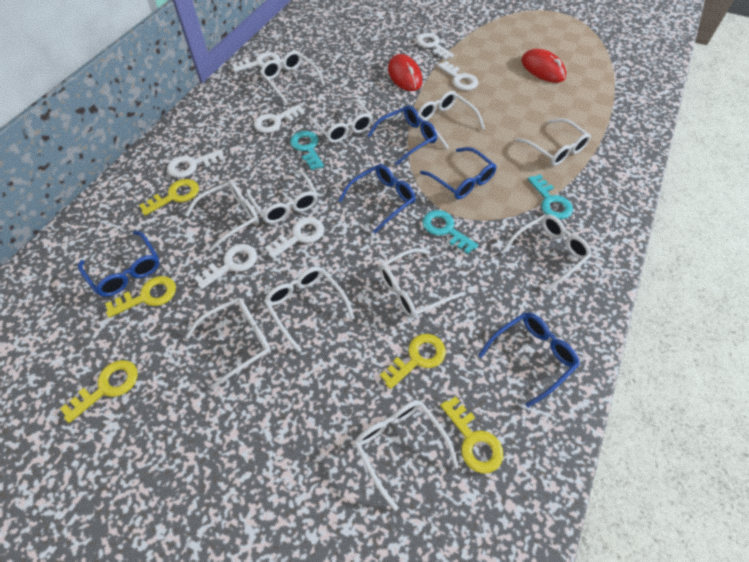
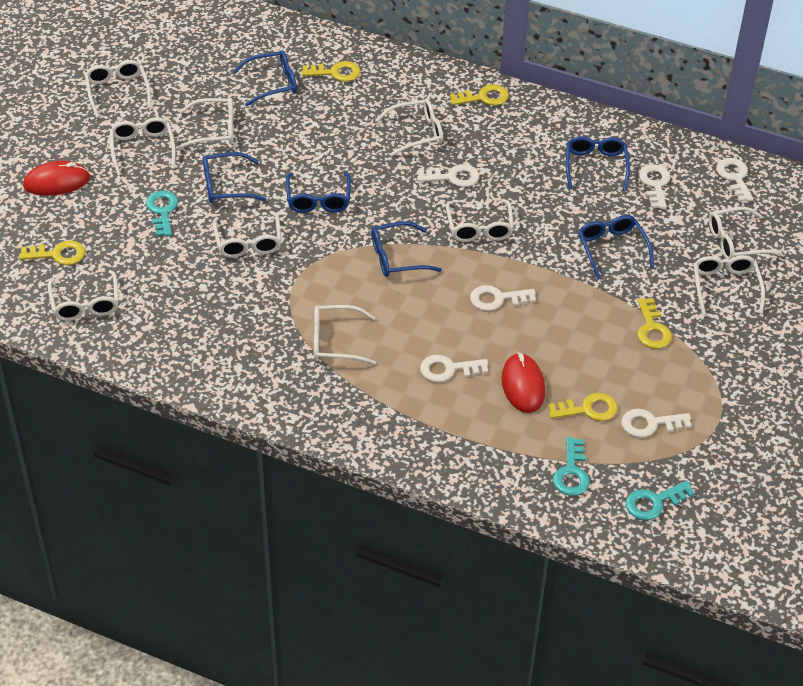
blue glasses: [78,231,159,297] [338,164,416,233] [367,106,437,165] [420,147,497,199] [478,312,580,408] = 5 -> [203,152,266,203] [233,51,297,106] [286,172,351,213] [371,221,442,277] [566,136,630,191] [578,215,654,280] = 6
white glasses: [185,181,259,252] [185,298,271,389] [246,170,318,223] [260,51,325,103] [264,267,355,352] [307,99,373,143] [354,400,459,511] [379,248,463,318] [418,91,485,149] [502,214,592,292] [515,118,591,166] = 11 -> [48,270,119,321] [85,60,151,117] [110,117,176,176] [178,98,234,149] [213,211,281,258] [314,305,376,365] [376,99,443,157] [446,199,514,242] [693,255,765,315] [709,206,783,260] = 10
white key: [167,149,225,178] [194,244,257,289] [232,52,280,72] [254,104,305,133] [265,217,324,259] [416,33,454,60] [437,61,478,90] = 7 -> [417,164,479,187] [420,355,488,382] [470,285,536,311] [621,409,692,438] [639,164,670,209] [716,158,754,202] = 6

